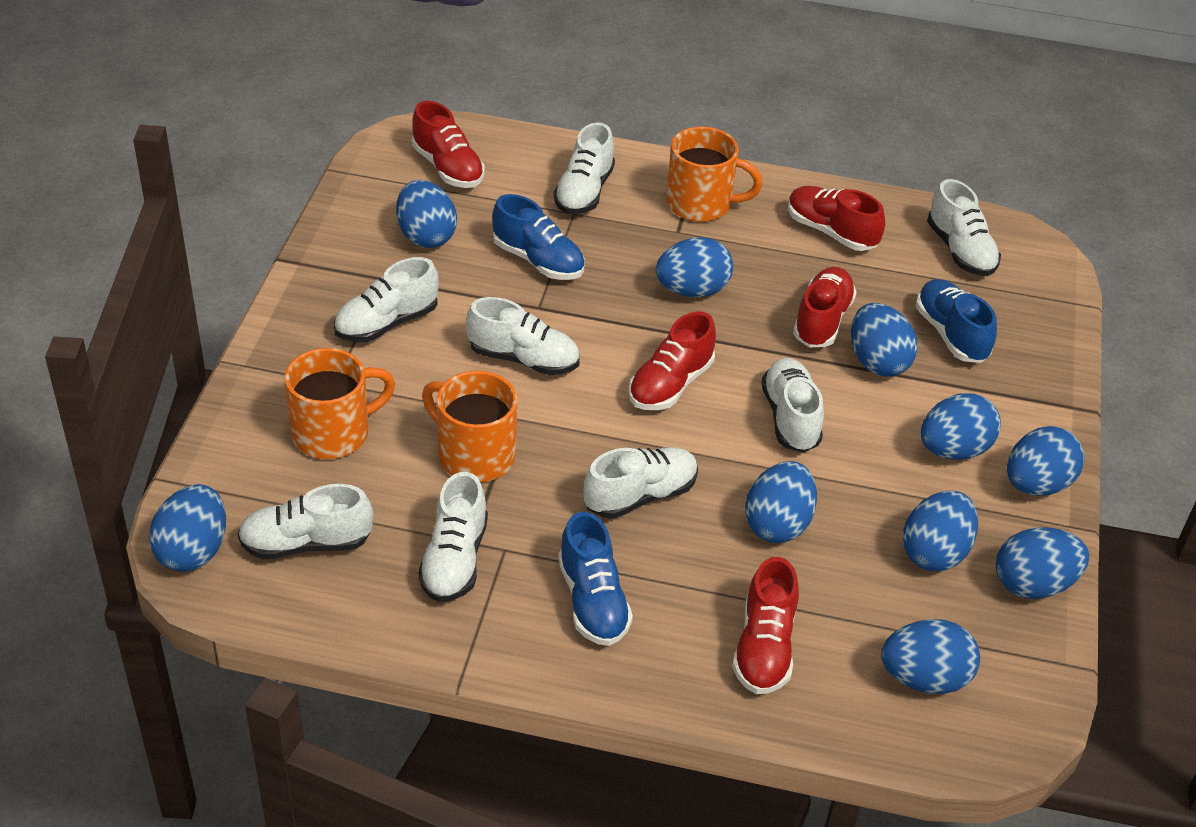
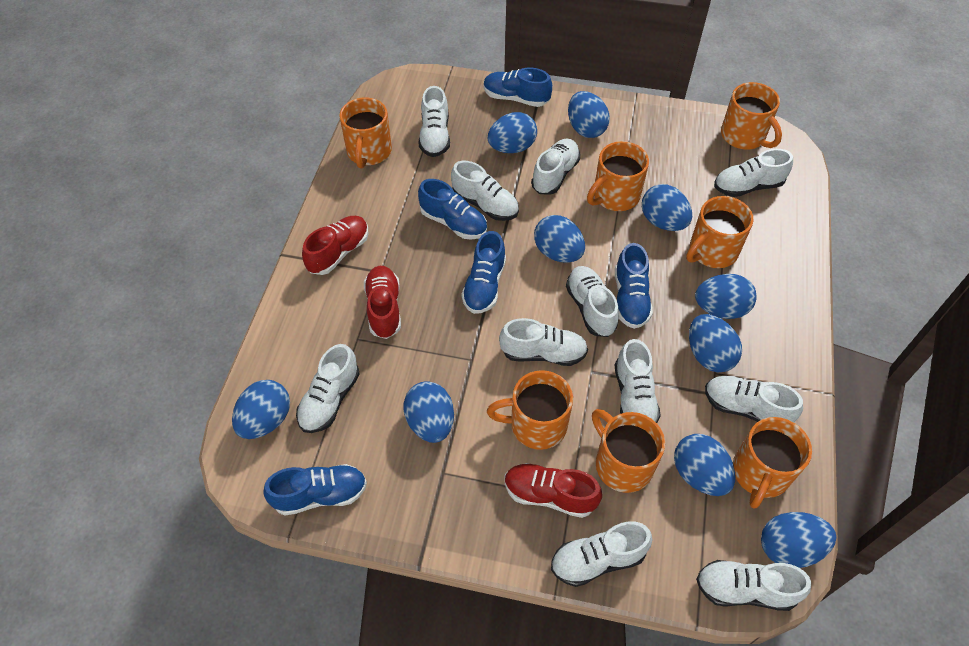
blue shoe: [492,194,585,280] [558,512,633,646] [916,279,997,363] = 3 -> [263,464,367,516] [418,179,487,240] [461,231,506,314] [484,68,552,107] [615,243,653,329] = 5
orange mug: [285,348,395,459] [422,371,518,482] [666,127,763,222] = 3 -> [339,98,392,168] [487,370,573,450] [587,141,649,211] [592,409,665,493] [686,196,754,268] [721,82,782,149] [733,417,812,509] = 7
red shoe: [412,101,485,188] [628,312,716,410] [732,557,799,694] [788,186,885,251] [793,267,857,347] = 5 -> [302,216,369,275] [364,266,401,339] [505,463,602,518] = 3
white shoe: [238,484,373,559] [334,257,439,342] [418,472,488,602] [466,297,580,375] [553,122,615,214] [583,447,698,519] [761,358,824,453] [927,179,1001,276] = 8 -> [296,344,360,433] [419,86,450,157] [451,161,519,221] [499,318,588,366] [531,139,580,195] [551,522,652,587] [566,266,619,337] [615,339,661,423] [696,560,811,611] [705,376,803,422] [714,149,793,197] = 11

